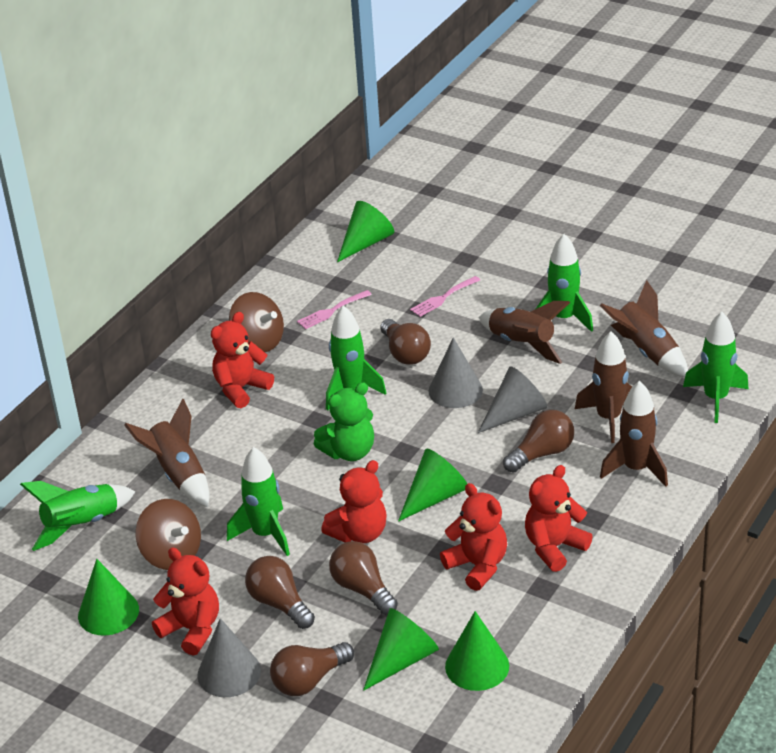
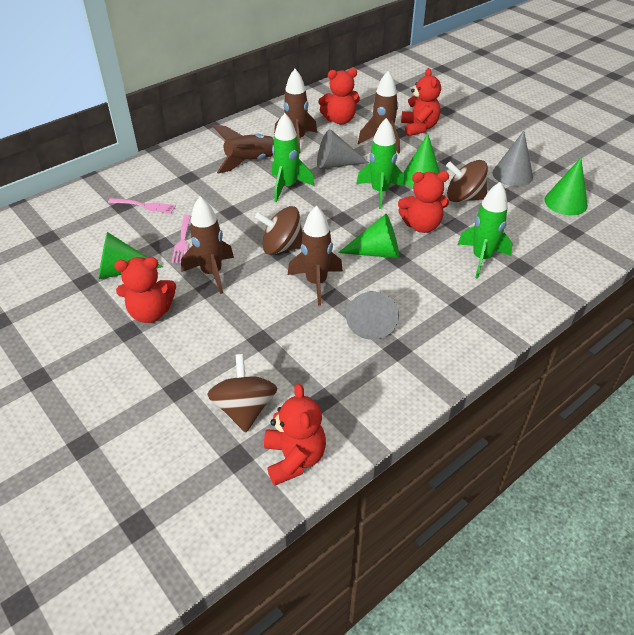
brown light bulb: [245,556,315,629] [270,642,354,696] [329,541,398,615] [380,319,431,365] [503,410,574,473] = 5 -> none = 0
brown spinning top: [135,499,201,570] [229,292,284,352] = 2 -> [207,354,277,432] [255,206,303,255] [446,160,488,202] = 3
green cone: [78,559,139,636] [337,201,394,262] [363,608,439,691] [398,448,467,522] [445,611,509,691] = 5 -> [99,232,163,279] [338,214,400,258] [403,134,440,188] [544,158,588,215] = 4
green rocket: [20,481,136,551] [227,447,290,556] [326,306,386,410] [536,234,593,332] [683,312,749,423] = 5 -> [272,113,314,202] [356,118,404,209] [458,182,513,279] = 3
green teddy bear: [314,382,374,461] = 1 -> none = 0

